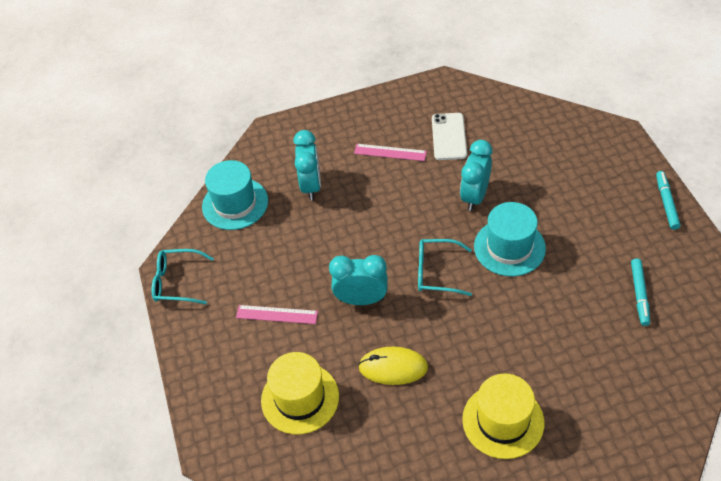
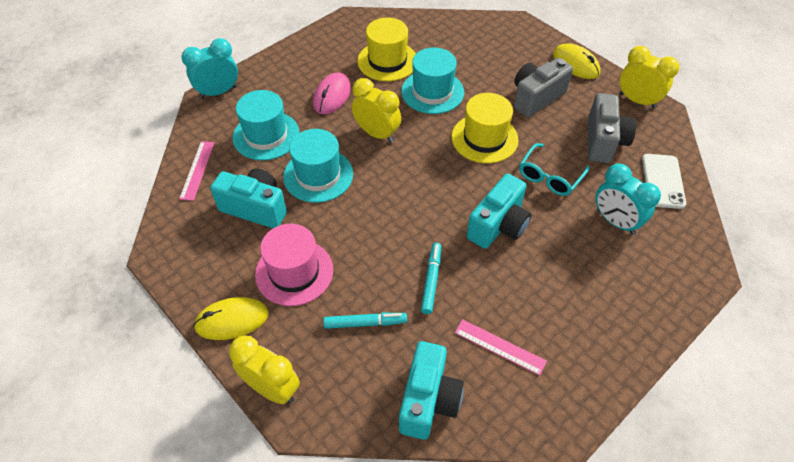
grey camera: none = 0 -> [514,58,573,117] [588,93,636,163] = 2
pink hat: none = 0 -> [255,224,333,306] = 1
pink mouse: none = 0 -> [313,73,351,114] = 1
turquoise camera: none = 0 -> [210,168,287,228] [399,341,464,440] [467,173,531,249] = 3
turquoise clock: [293,130,321,201] [329,255,388,305] [460,140,492,211] = 3 -> [181,38,238,99] [596,164,661,235] = 2
turquoise glasses: [152,249,214,304] [418,239,472,296] = 2 -> [519,143,590,196] = 1
turquoise hat: [202,160,268,230] [474,202,546,276] = 2 -> [233,90,300,161] [283,129,353,203] [401,47,464,114] = 3
yellow clock: none = 0 -> [229,336,300,404] [352,78,401,143] [619,46,680,109] = 3
yellow mouse: [358,347,428,385] = 1 -> [193,297,269,340] [553,43,600,79] = 2

